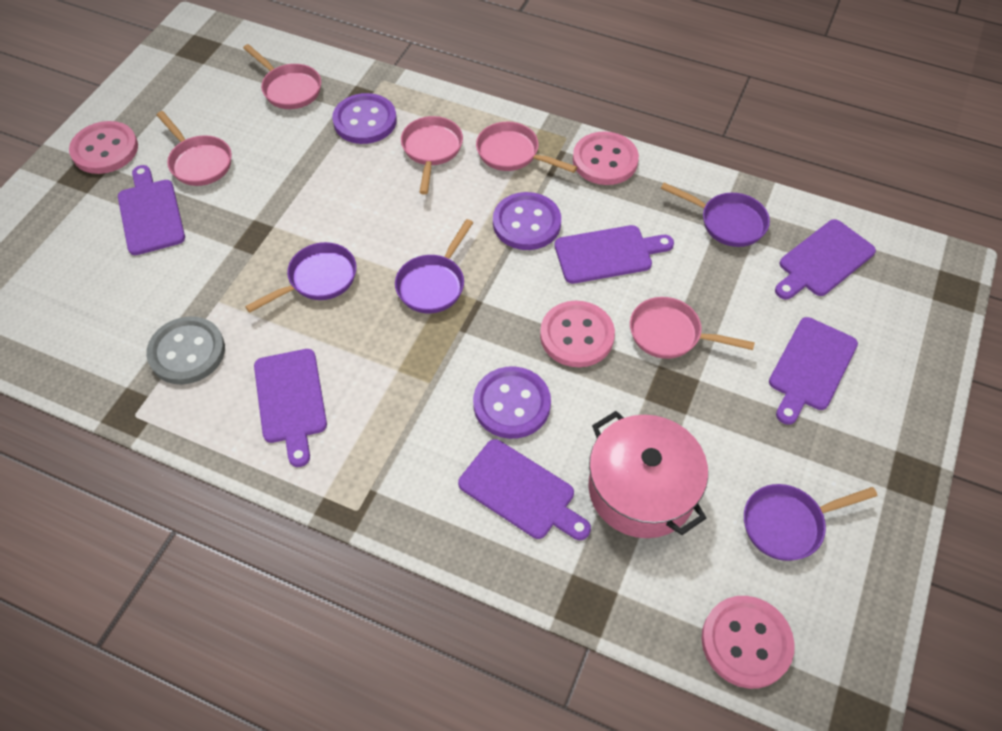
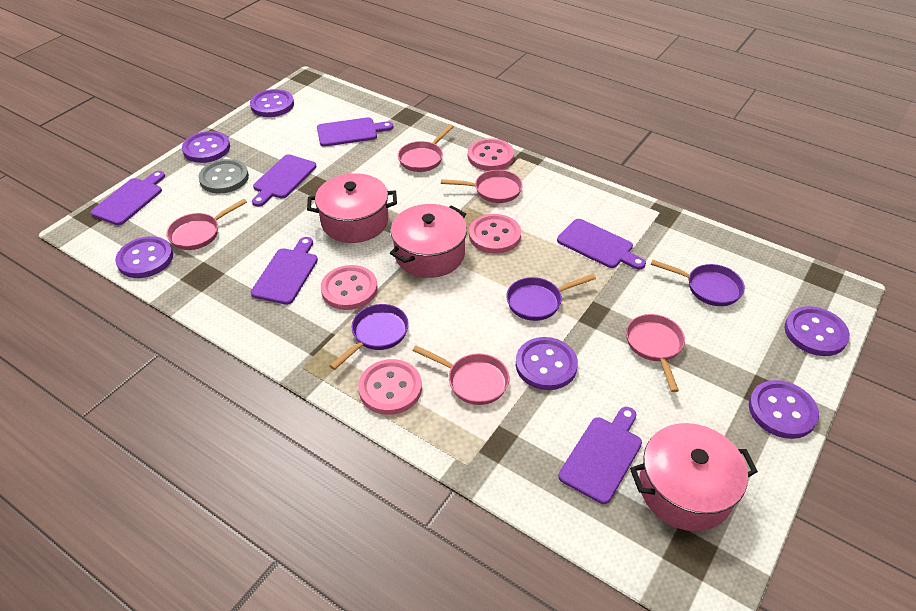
pink pot: [588,411,708,538] = 1 -> [307,173,397,243] [390,204,467,278] [630,423,758,531] = 3
purple button: [332,93,397,144] [473,366,551,439] [493,192,561,250] = 3 -> [115,236,173,278] [182,131,230,163] [250,89,294,117] [516,337,578,390] [749,380,819,439] [784,306,850,356] = 6
purple pan: [245,242,356,313] [395,219,473,314] [661,183,770,247] [744,484,877,561] = 4 -> [330,304,409,370] [506,274,596,321] [651,260,745,306] = 3

